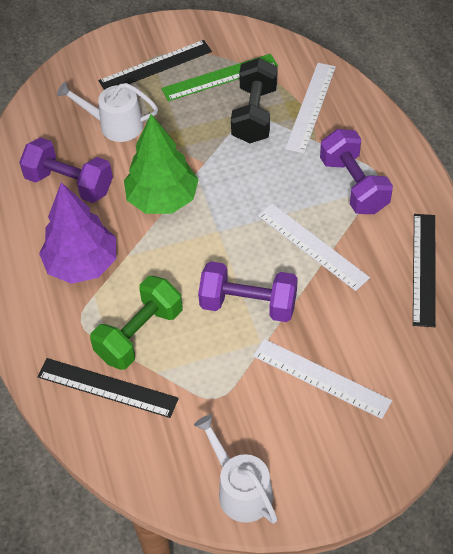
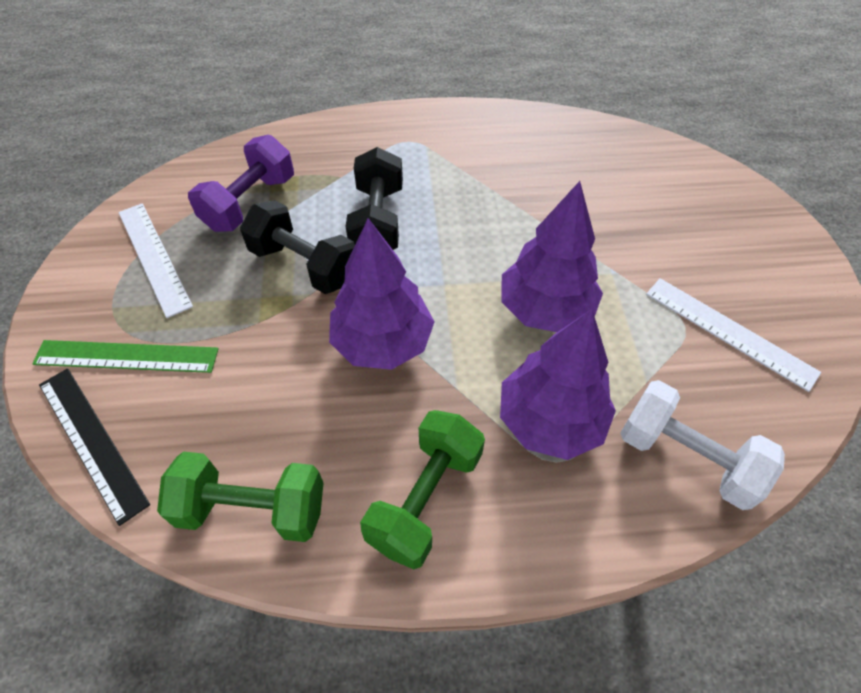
black dumbbell: [231,58,277,143] = 1 -> [240,200,355,294] [346,147,403,250] = 2
black ruler: [37,358,179,418] [98,40,212,90] [413,214,436,327] = 3 -> [39,368,150,526] = 1
green dumbbell: [90,276,183,370] = 1 -> [157,452,324,542] [360,410,485,569] = 2
green tree: [124,114,199,214] = 1 -> none = 0
purple dumbbell: [19,137,113,203] [198,261,298,322] [320,129,393,214] = 3 -> [188,135,294,232] = 1
purple tree: [39,182,116,284] = 1 -> [329,218,435,370] [500,309,616,460] [502,181,603,332] = 3
white dumbbell: none = 0 -> [620,380,785,510] = 1
white ruler: [253,339,392,419] [258,203,370,291] [285,63,336,153] = 3 -> [118,204,193,318] [646,278,821,392] = 2
white watering can: [57,81,158,142] [194,415,277,524] = 2 -> none = 0

